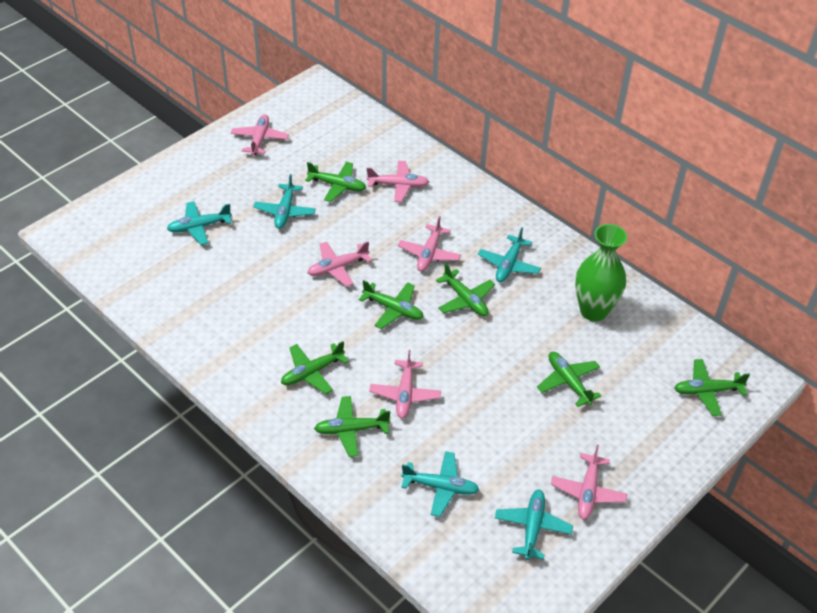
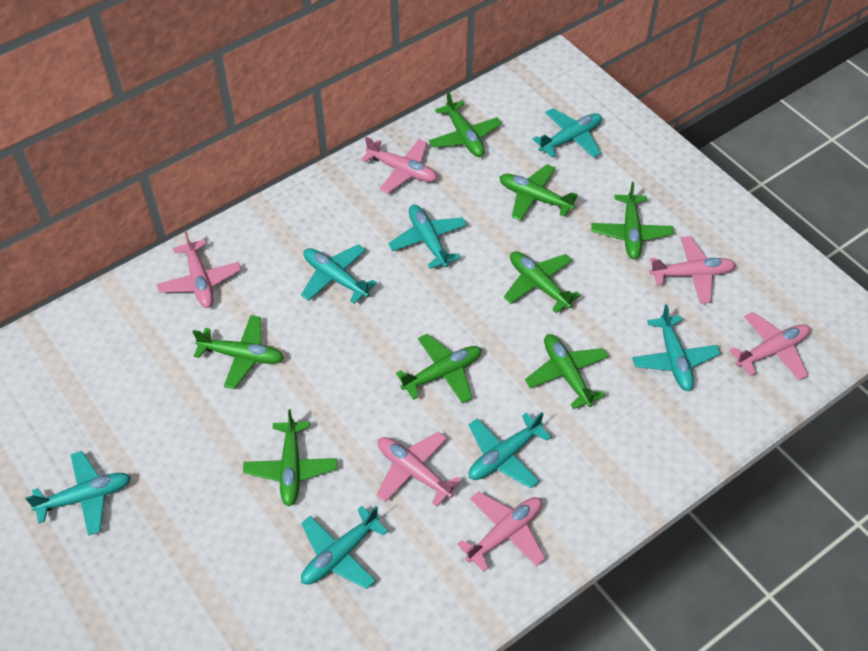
green plane: [281,341,349,394] [305,162,366,202] [314,396,390,457] [359,280,424,329] [436,263,495,316] [537,352,601,407] [674,359,750,416] = 7 -> [192,315,284,389] [243,409,337,506] [396,334,482,404] [429,91,502,157] [500,164,578,221] [504,251,581,313] [525,334,608,409] [591,182,674,259] = 8
green vase: [575,224,627,322] = 1 -> none = 0
turquoise plane: [167,201,232,245] [253,174,316,229] [401,451,479,517] [478,227,541,282] [495,489,573,560] = 5 -> [25,451,131,536] [301,244,377,304] [301,506,388,589] [388,205,467,269] [469,412,551,488] [533,108,602,158] [632,304,720,391] = 7

